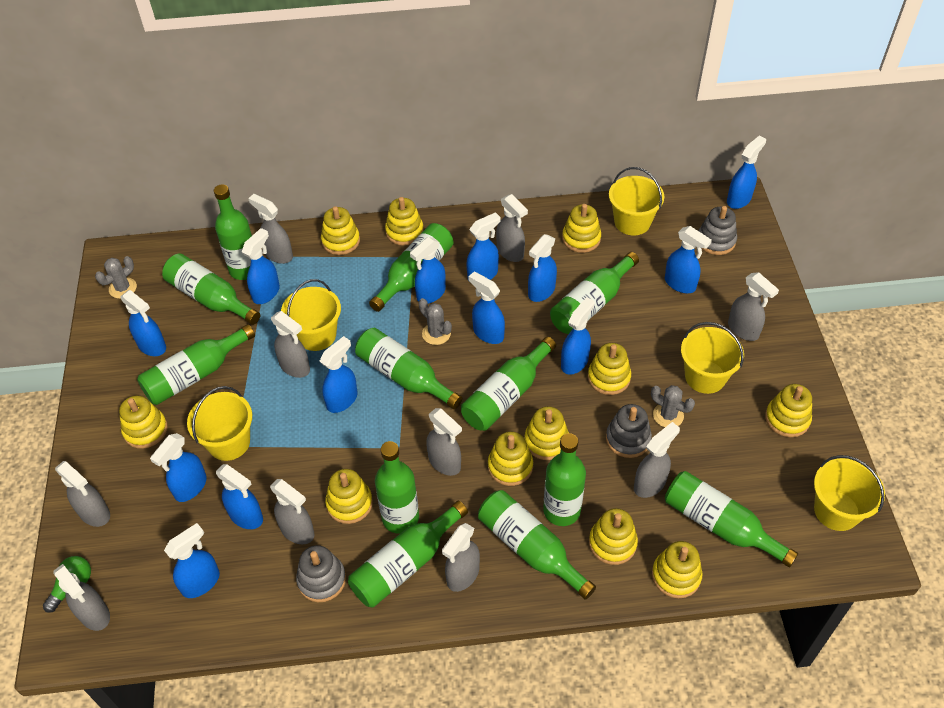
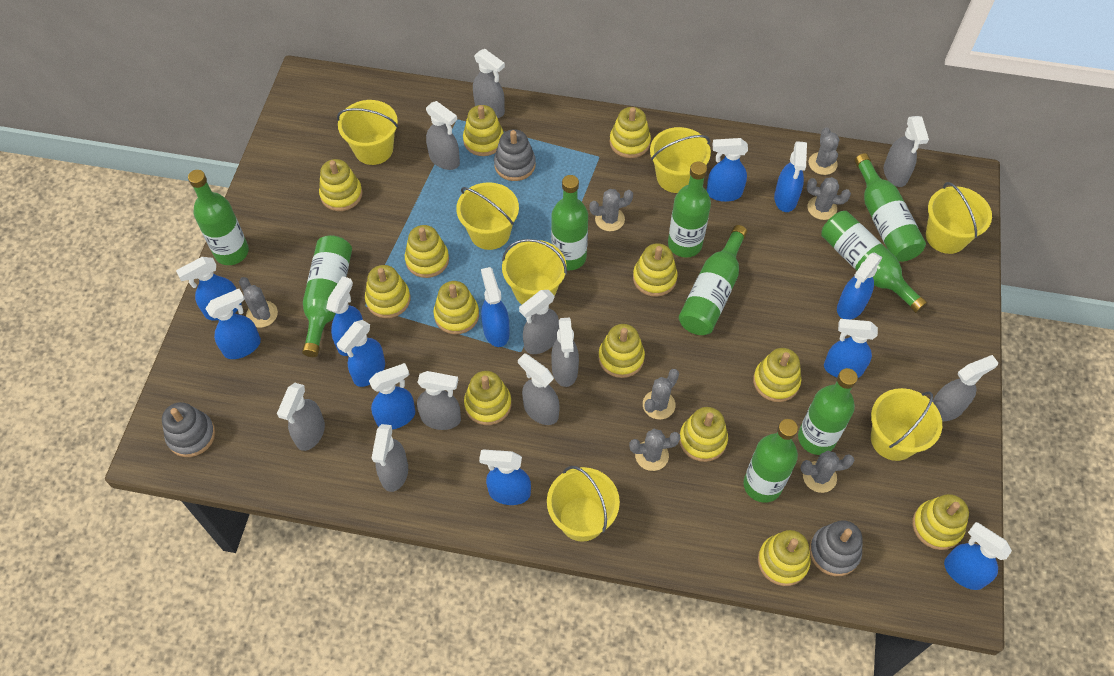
blue spray bottle: [120,290,166,356] [150,433,207,502] [164,523,220,598] [216,464,263,529] [242,228,280,304] [319,336,358,413] [410,237,446,304] [466,212,501,283] [469,272,505,344] [528,234,557,302] [561,297,595,375] [665,226,712,293] [727,135,766,209] = 13 -> [176,257,242,321] [205,289,261,359] [326,276,363,356] [337,320,385,387] [369,363,415,430] [479,449,531,505] [481,267,510,347] [707,138,748,202] [774,141,807,212] [824,319,878,378] [837,252,883,319] [944,522,1012,590] = 12
green bottle: [137,324,255,405] [162,253,260,325] [214,184,252,280] [348,501,468,607] [355,328,462,409] [369,223,453,312] [375,441,419,534] [461,337,556,431] [478,490,596,600] [543,433,586,526] [550,252,639,334] [665,471,798,567] = 12 -> [188,170,249,265] [302,235,352,357] [551,175,588,270] [668,161,711,258] [679,225,748,335] [743,419,798,503] [798,368,858,455] [821,211,928,313] [855,153,926,262] = 9
green light bulb: [43,556,91,613] = 1 -> none = 0
grey cactus: [95,256,137,299] [418,298,452,345] [651,385,695,427] = 3 -> [239,277,278,328] [589,189,633,231] [629,429,680,471] [643,369,679,419] [800,451,854,493] [807,177,851,220] [809,127,839,175] = 7
yellow bucket: [187,386,252,461] [281,279,341,351] [609,167,664,235] [681,322,744,394] [814,455,885,531] = 5 -> [337,100,398,165] [456,182,519,250] [502,239,567,304] [547,466,620,542] [650,127,711,193] [871,388,942,461] [926,182,992,254] = 7
yellow stacking toy: [119,395,168,449] [321,206,360,255] [325,469,373,524] [385,197,424,246] [488,432,533,486] [525,406,569,460] [562,204,601,253] [588,343,631,395] [589,508,638,565] [652,541,703,598] [765,384,812,437] = 11 -> [319,159,362,211] [365,265,410,318] [405,225,449,278] [434,281,479,334] [463,105,504,156] [464,371,511,425] [598,324,645,378] [610,107,651,158] [633,243,678,297] [679,407,728,462] [753,348,801,402] [758,530,811,586] [912,494,969,550] = 13

